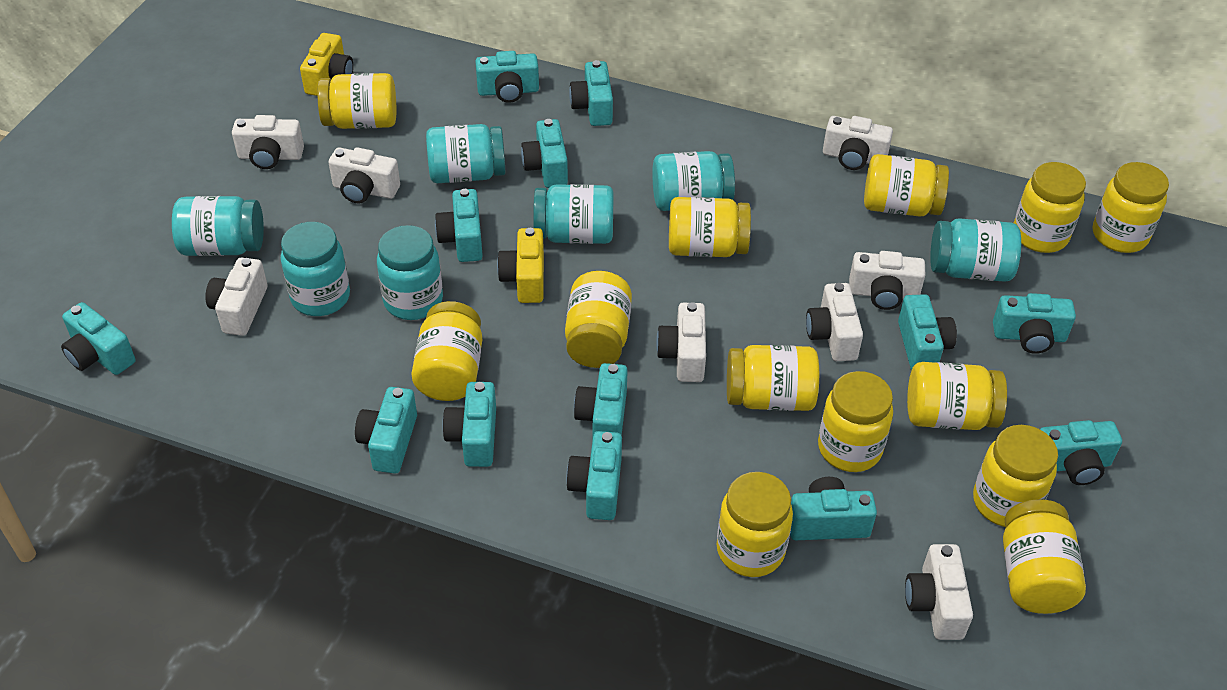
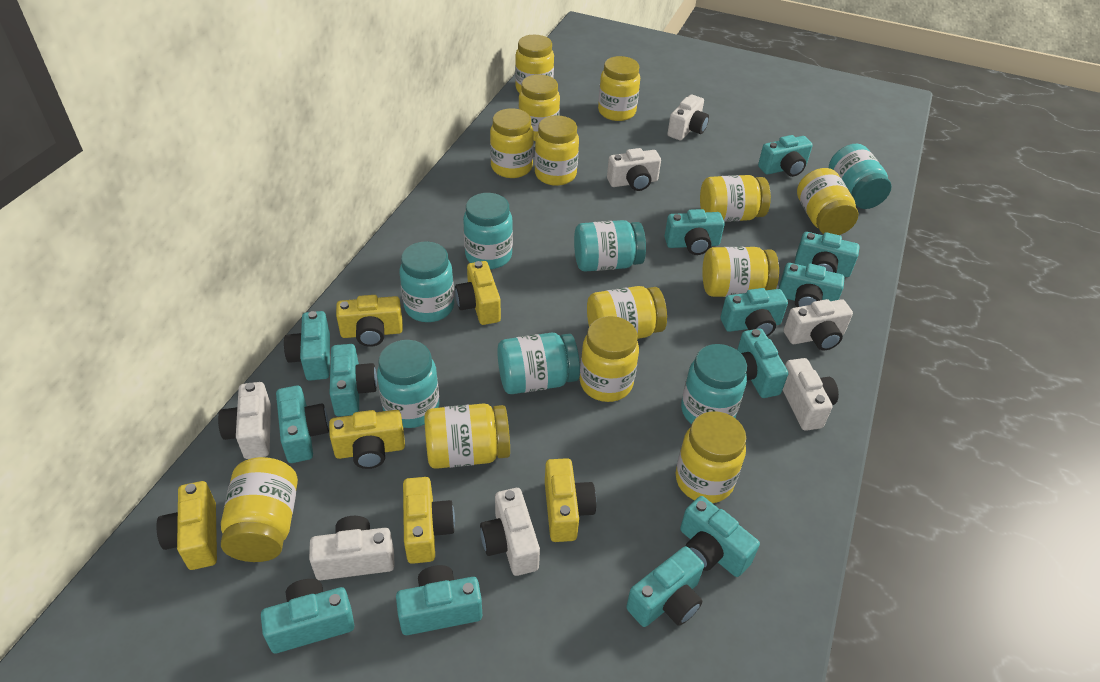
white camera: [205,258,268,336] [232,115,304,169] [328,147,400,204] [656,302,706,382] [806,283,863,361] [823,116,893,170] [849,251,925,310] [905,544,973,640] = 8 -> [218,382,271,459] [309,516,395,580] [480,488,540,576] [607,148,661,191] [667,94,709,140] [783,299,853,351] [783,358,839,431] = 7
yellow camera: [300,33,353,96] [497,228,544,303] = 2 -> [156,481,217,570] [329,410,405,469] [336,295,403,347] [403,477,455,564] [455,261,501,325] [545,458,596,542] = 6

